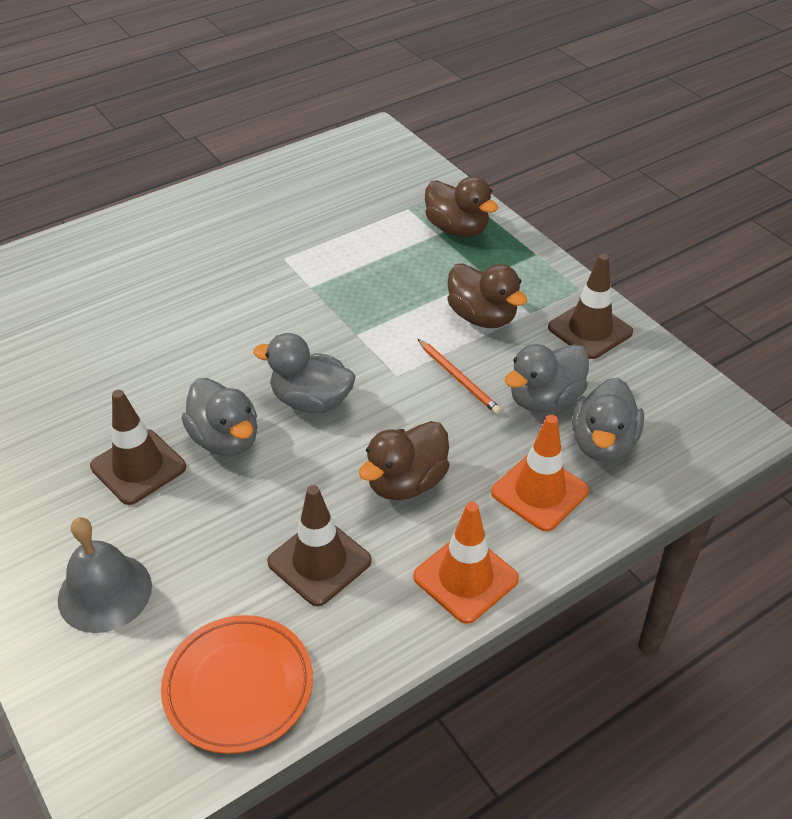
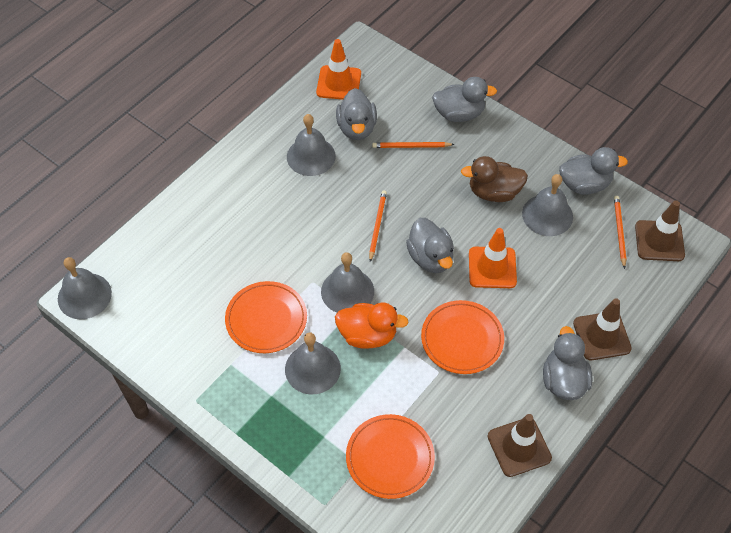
brown duck: [359,421,449,500] [425,176,498,237] [447,263,527,328] = 3 -> [461,156,528,202] = 1
grey bell: [58,517,152,633] = 1 -> [58,257,112,319] [285,332,341,394] [287,114,336,176] [321,252,374,313] [522,174,573,236] = 5
grey duck: [182,378,257,456] [253,333,355,413] [505,344,589,412] [572,378,644,462] = 4 -> [336,88,377,140] [406,218,454,273] [432,77,497,122] [543,326,592,400] [559,147,628,195] = 5
orange duck: none = 0 -> [335,303,409,349] = 1
orange pencil: [418,339,501,414] = 1 -> [369,190,387,262] [372,142,455,148] [614,196,626,269] = 3
orange plate: [161,615,313,754] = 1 -> [225,281,307,353] [346,414,435,499] [421,300,504,374] = 3

